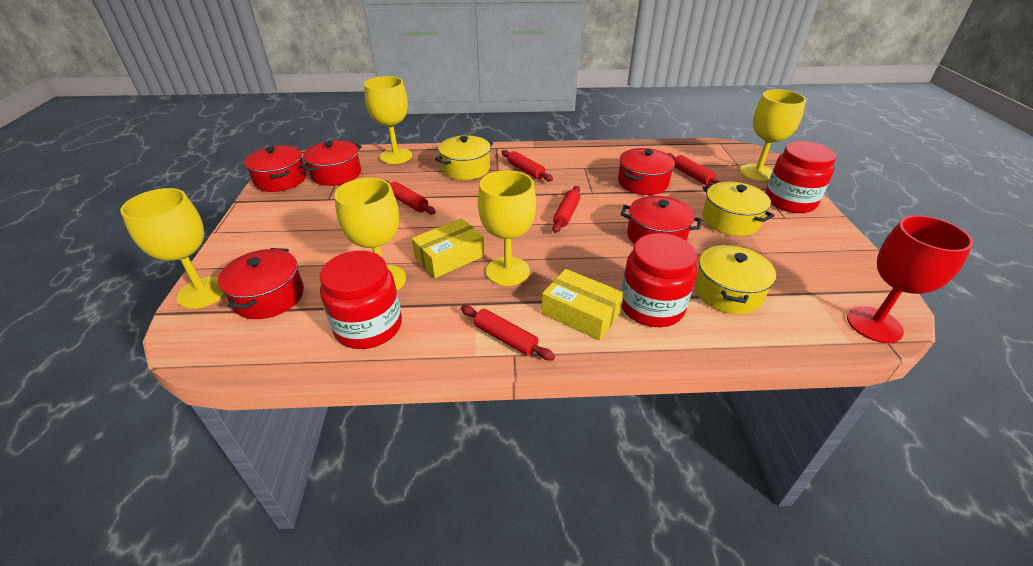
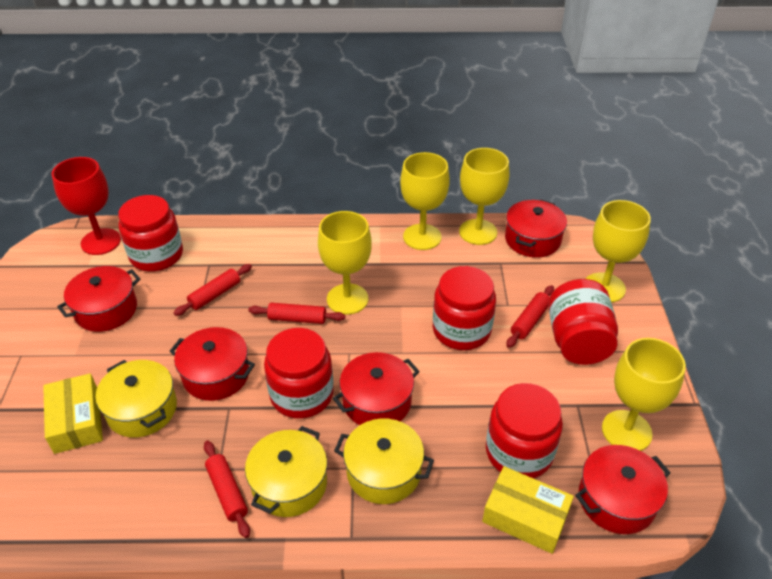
red jar: [320,251,402,349] [621,233,697,327] [765,141,836,213] = 3 -> [118,195,183,272] [264,328,334,419] [433,266,496,350] [486,383,563,479] [548,279,618,365] = 5
red rolling pin: [385,180,436,215] [461,305,555,361] [502,150,553,182] [552,186,580,233] [667,153,723,185] = 5 -> [174,264,252,316] [204,441,250,538] [248,303,345,324] [506,285,554,348] = 4

